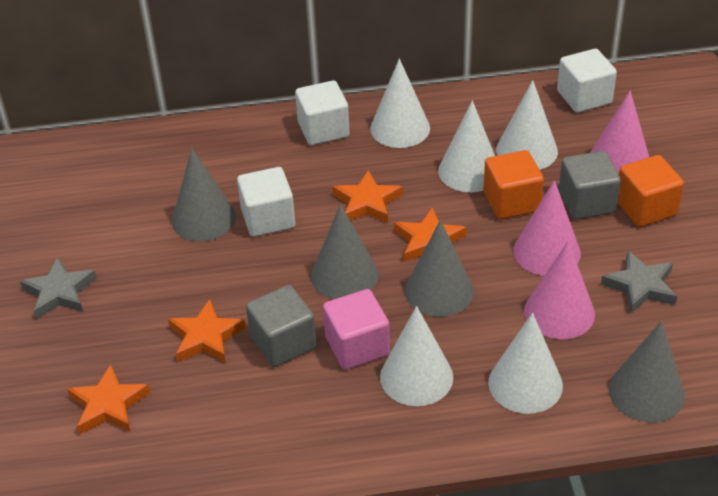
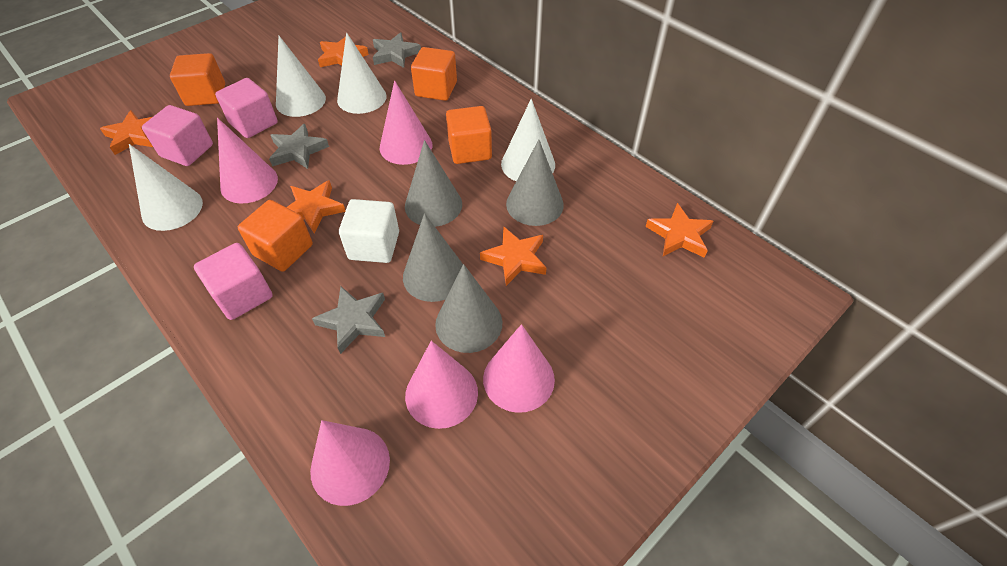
grey cube: [246,285,317,367] [559,151,621,220] = 2 -> none = 0
grey star: [20,257,97,319] [601,251,677,313] = 2 -> [269,124,329,169] [312,287,385,354] [373,32,421,68] = 3
orange cube: [483,150,544,219] [618,155,684,227] = 2 -> [170,53,225,106] [238,200,313,272] [411,47,457,101] [446,106,492,164] = 4
orange star: [68,364,150,434] [168,299,246,363] [333,170,402,223] [394,207,466,262] = 4 -> [100,110,153,155] [287,180,346,233] [318,35,369,67] [480,227,547,286] [645,203,713,258] = 5
pink cone: [513,180,581,276] [524,241,595,339] [590,91,649,174] = 3 -> [217,118,278,204] [310,420,390,506] [380,80,432,165] [405,341,478,429] [483,324,555,413] = 5
pink cube: [323,289,390,370] = 1 -> [142,105,213,166] [194,243,273,320] [215,78,278,138] = 3
white cone: [370,58,430,148] [380,306,453,406] [438,101,495,192] [488,313,563,414] [496,80,558,170] = 5 -> [129,144,203,231] [276,36,326,117] [337,32,386,114] [501,99,555,181] = 4
white cube: [237,167,295,237] [295,80,350,145] [557,49,617,113] = 3 -> [339,199,399,263] = 1

